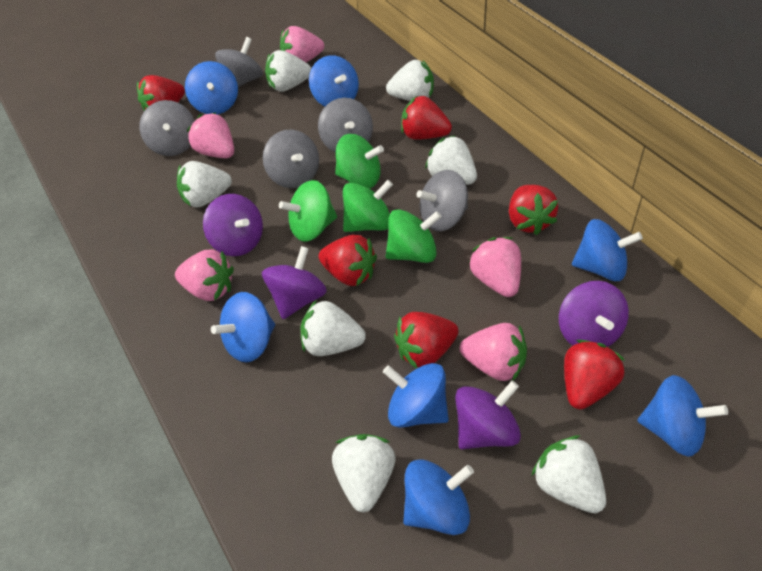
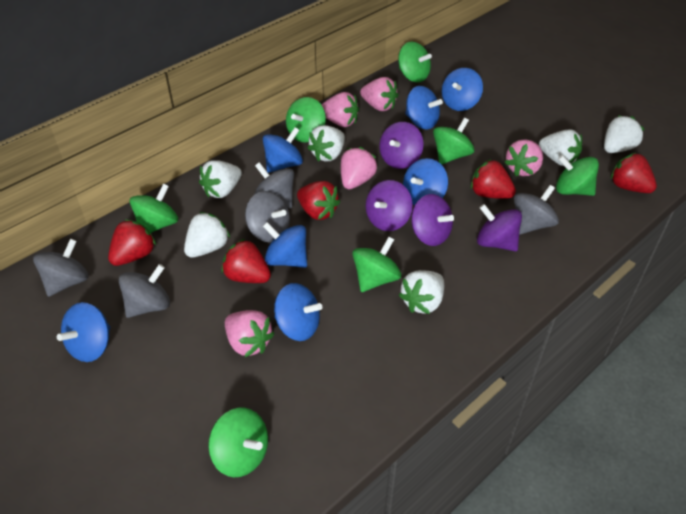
green spinning top: [279,180,337,242] [335,134,384,189] [343,180,393,232] [386,209,442,263] = 4 -> [130,184,178,233] [208,408,268,477] [286,97,326,142] [352,237,401,292] [398,42,432,83] [433,118,474,165] [556,155,599,196] = 7
red strawberry: [137,75,185,111] [318,235,377,286] [394,312,459,369] [401,96,452,140] [509,185,558,235] [564,340,625,410] = 6 -> [108,219,156,266] [221,239,271,283] [297,181,340,220] [471,159,516,199] [611,153,657,193] = 5
white strawberry: [177,161,232,207] [265,50,311,92] [301,300,366,356] [332,434,395,512] [386,60,434,101] [425,135,477,185] [532,436,606,513] = 7 -> [184,212,230,258] [199,160,242,198] [307,125,345,162] [399,270,444,314] [539,129,582,166] [604,115,645,153] = 6

